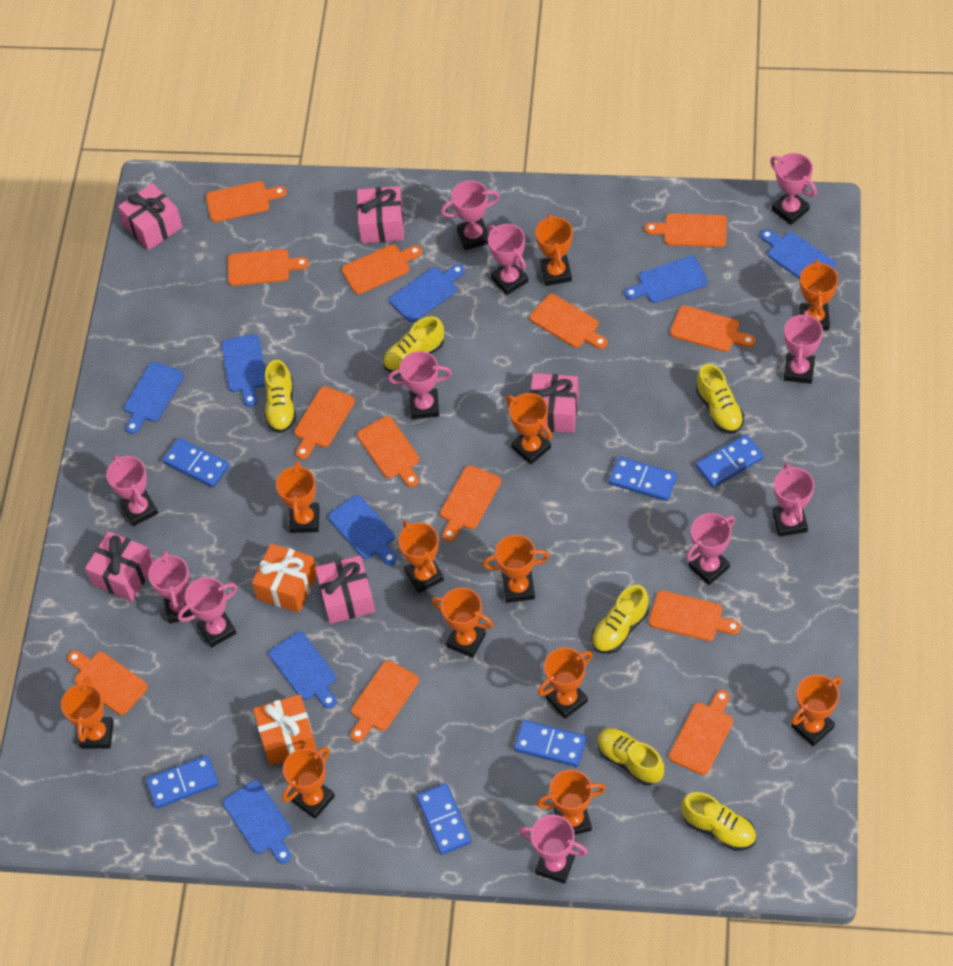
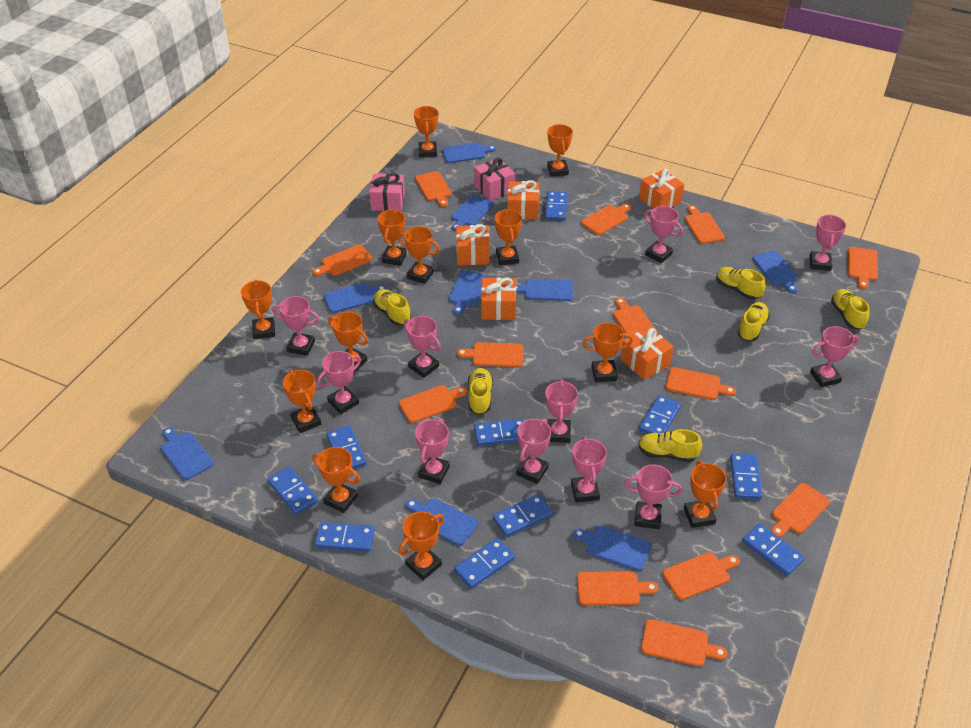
blue cutting board: [124,362,184,434] [221,334,265,407] [223,780,292,864] [269,632,337,709] [328,495,397,566] [389,264,465,322] [624,256,708,303] [760,229,836,279] = 8 -> [161,427,214,480] [324,283,387,313] [406,498,478,546] [442,143,496,163] [449,271,488,315] [452,195,494,231] [516,279,573,301] [573,526,651,571] [753,251,798,293] = 9
blue domino: [146,755,219,808] [163,438,229,488] [416,783,471,855] [514,720,587,767] [609,456,677,501] [696,434,764,488] = 6 -> [267,466,318,515] [315,522,375,552] [327,425,367,469] [454,538,515,589] [474,419,525,446] [493,494,553,537] [545,191,568,221] [639,395,681,434] [730,453,762,499] [742,524,805,576] = 10
orange gift: [252,544,317,613] [253,694,317,766] = 2 -> [456,224,490,265] [481,277,516,320] [507,180,539,219] [621,326,674,380] [639,169,684,209] = 5
pink gift: [85,531,154,602] [118,183,182,250] [315,556,375,624] [357,186,404,243] [530,373,579,433] = 5 -> [369,173,405,211] [474,158,515,201] = 2

